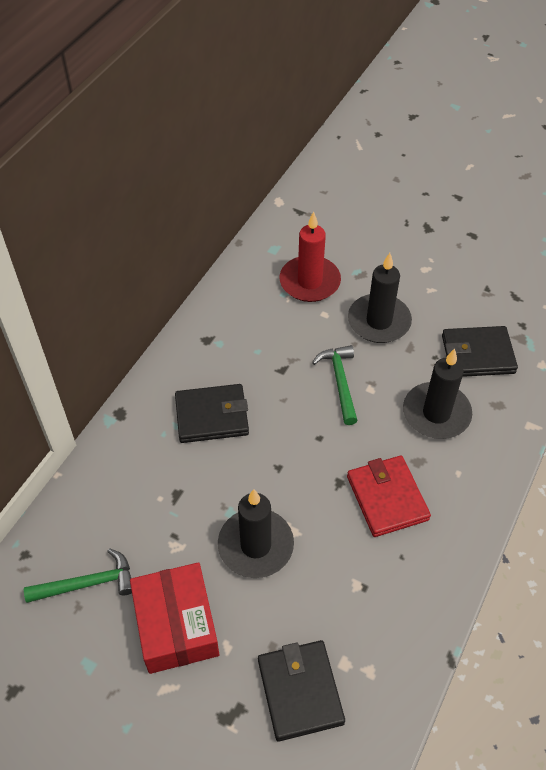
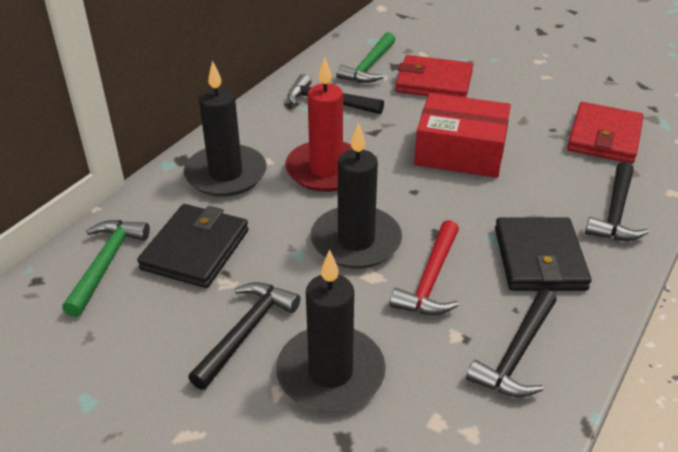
black hammer: none = 0 -> [188,282,300,390] [288,74,384,114] [466,289,557,398] [585,162,649,241] = 4
black wallet: [175,384,249,443] [258,640,345,741] [442,326,518,377] = 3 -> [137,204,249,288] [495,218,591,291] = 2
red hammer: none = 0 -> [390,220,459,315] = 1
red wallet: [347,456,431,537] = 1 -> [395,55,473,98] [567,102,643,164] = 2

